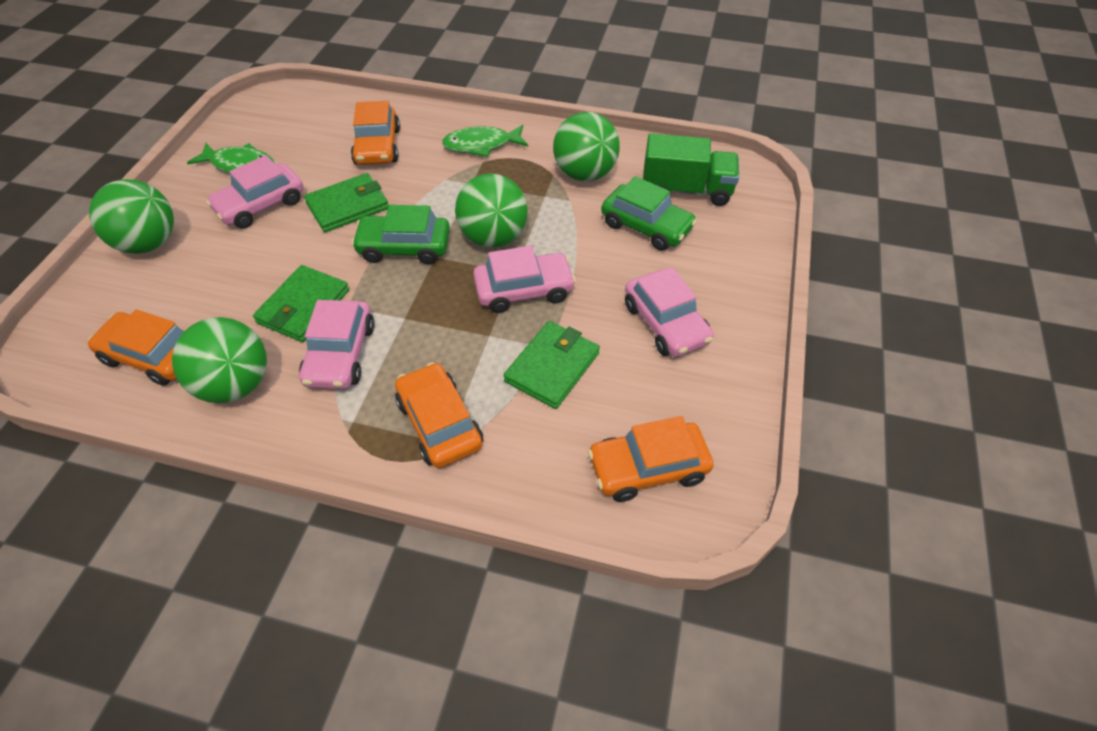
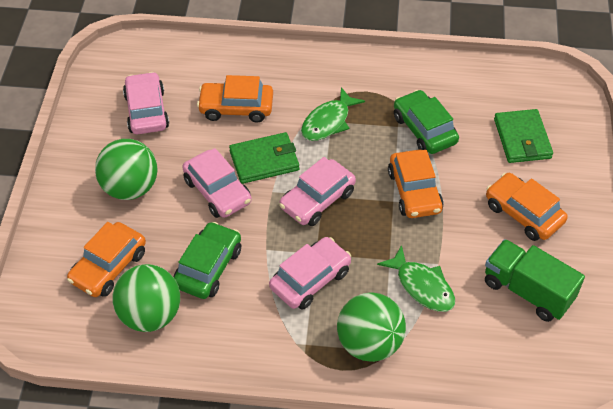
green ball: [89,179,174,254] [172,317,267,403] [455,173,528,248] [553,112,620,181] = 4 -> [95,139,157,200] [112,264,180,332] [337,293,406,362] = 3
green wallet: [253,265,349,342] [304,173,389,232] [504,321,600,409] = 3 -> [229,132,299,184] [494,109,553,163] = 2

